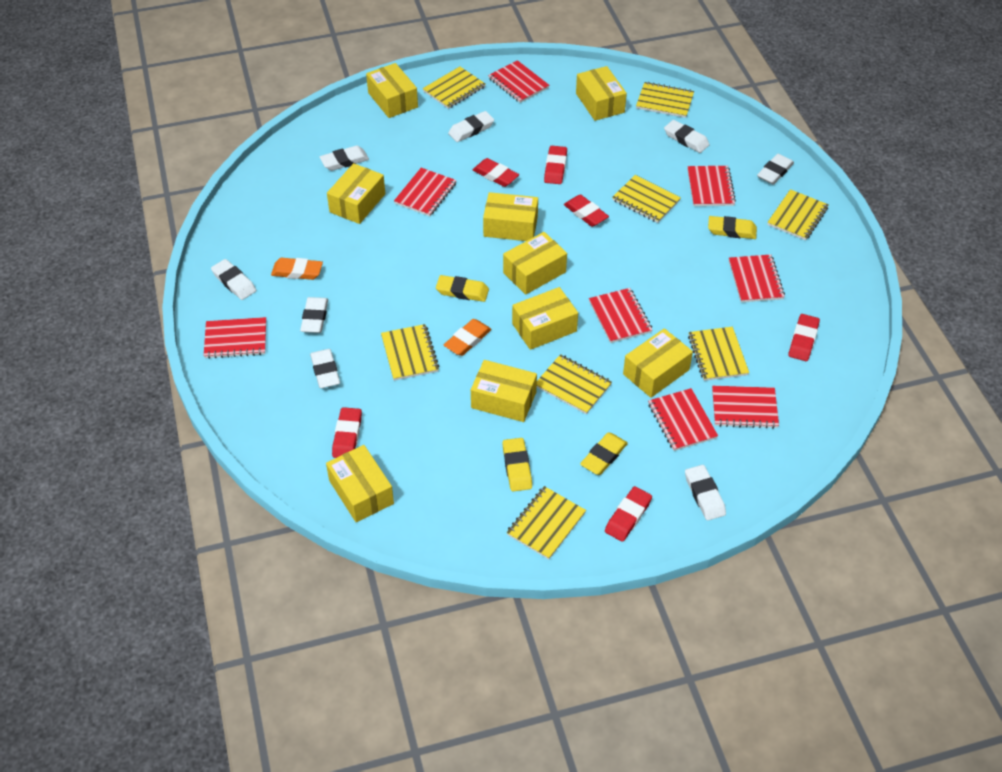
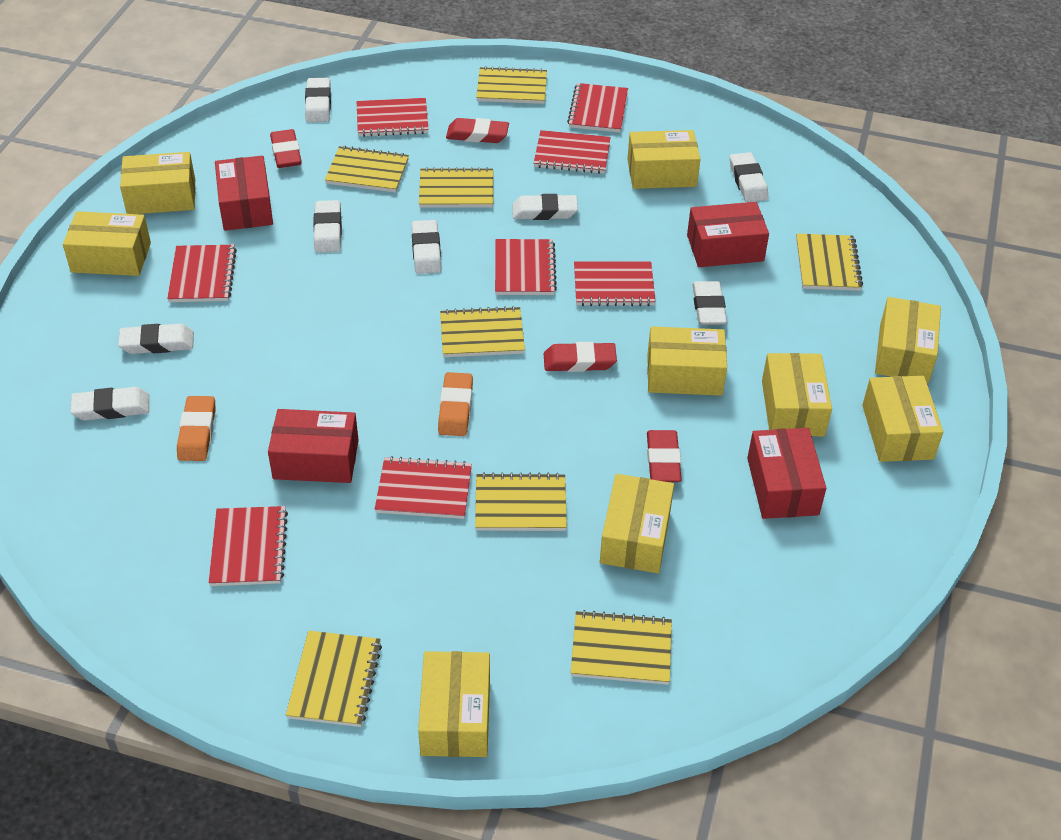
red box: none = 0 -> [215,155,273,231] [268,409,359,483] [687,202,769,267] [747,428,826,519] = 4
red eraser: [332,407,362,458] [473,158,519,187] [544,146,567,184] [564,194,609,227] [605,486,652,542] [788,314,820,361] = 6 -> [270,129,302,168] [446,118,509,143] [544,342,617,372] [647,430,682,482] = 4
yellow eraser: [436,275,489,302] [502,438,532,491] [580,432,628,475] [708,216,757,239] = 4 -> none = 0

